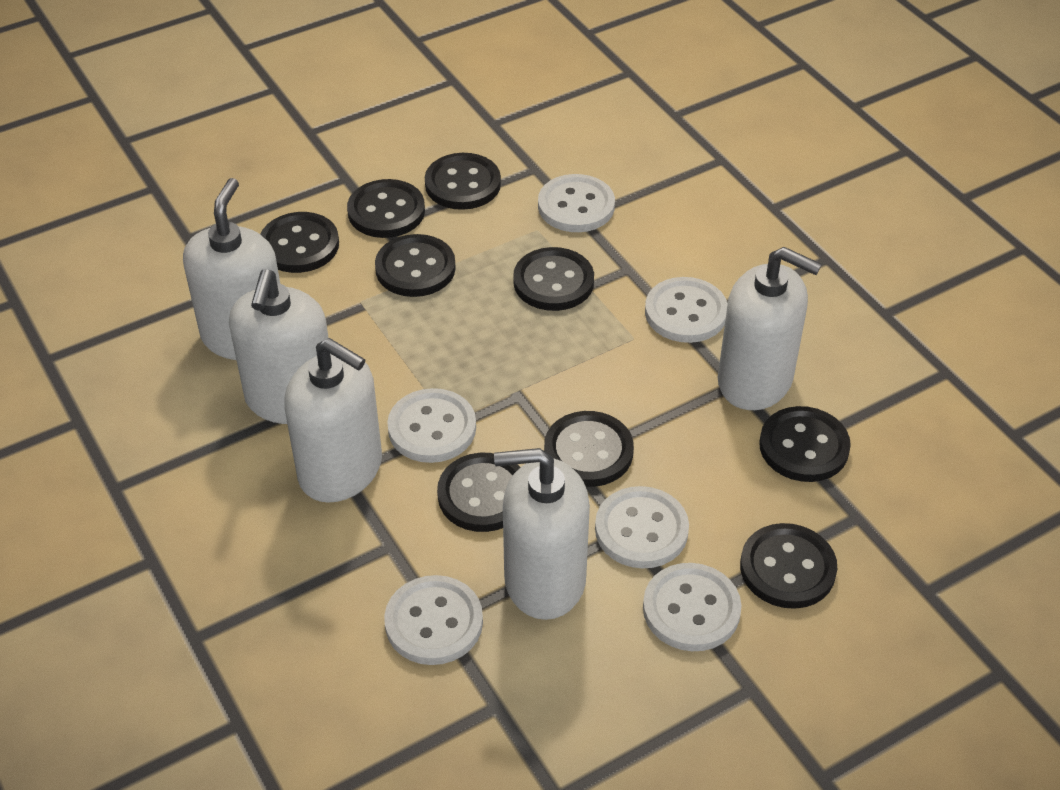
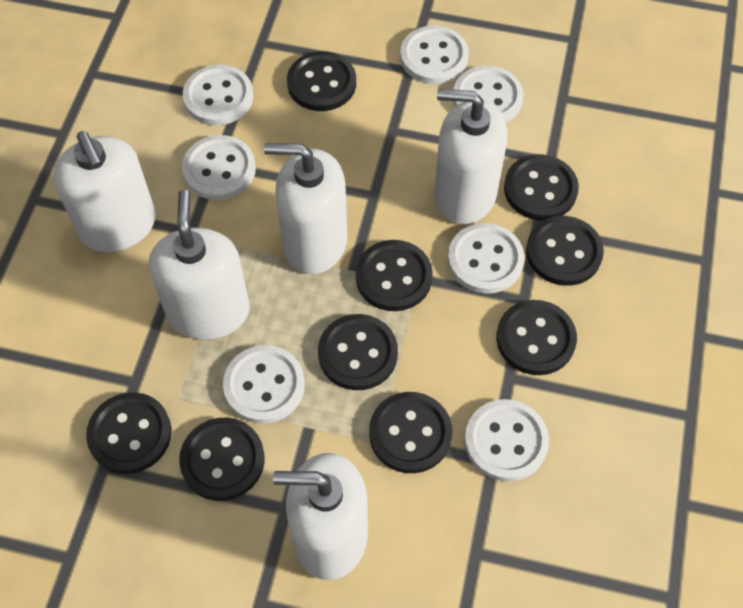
white button: [384,575,483,665] [387,388,476,463] [538,174,615,232] [595,486,689,569] [643,563,742,651] [645,277,728,343] = 6 -> [182,135,256,200] [183,65,253,125] [223,345,305,423] [400,26,469,84] [448,223,525,294] [453,65,523,123] [464,399,549,482] = 7

